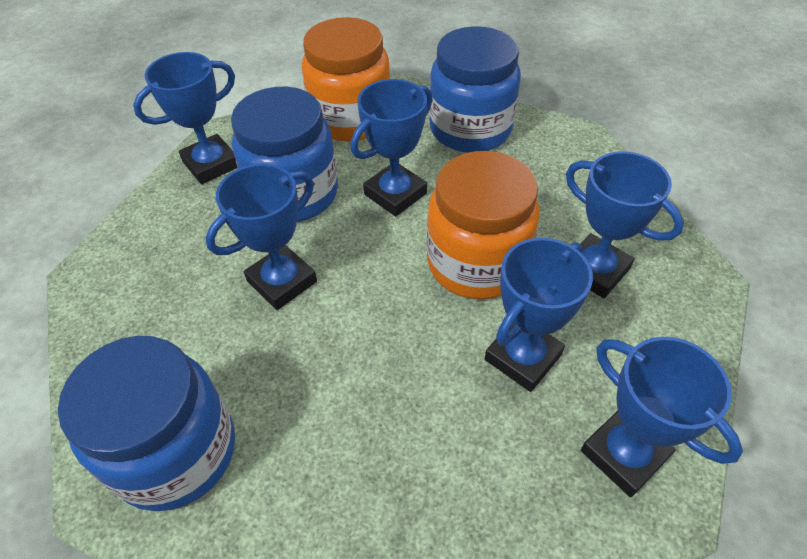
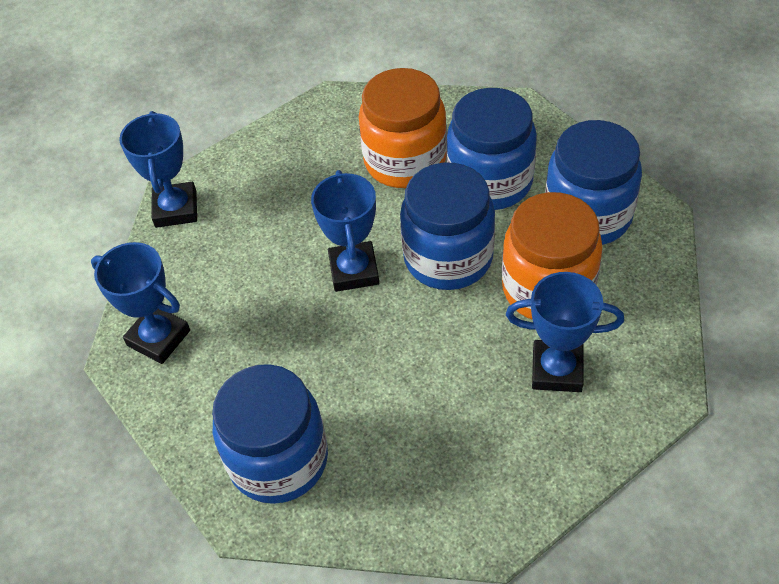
blue jar: [58,336,235,511] [231,87,338,222] [429,26,521,153] = 3 -> [212,364,328,504] [400,163,495,290] [446,88,537,210] [545,120,642,245] = 4
blue trophy: [133,52,237,185] [206,164,317,310] [350,79,433,216] [485,238,593,392] [566,151,684,298] [581,337,743,497] = 6 -> [91,242,190,364] [119,111,197,228] [311,170,379,292] [506,272,624,392] = 4

